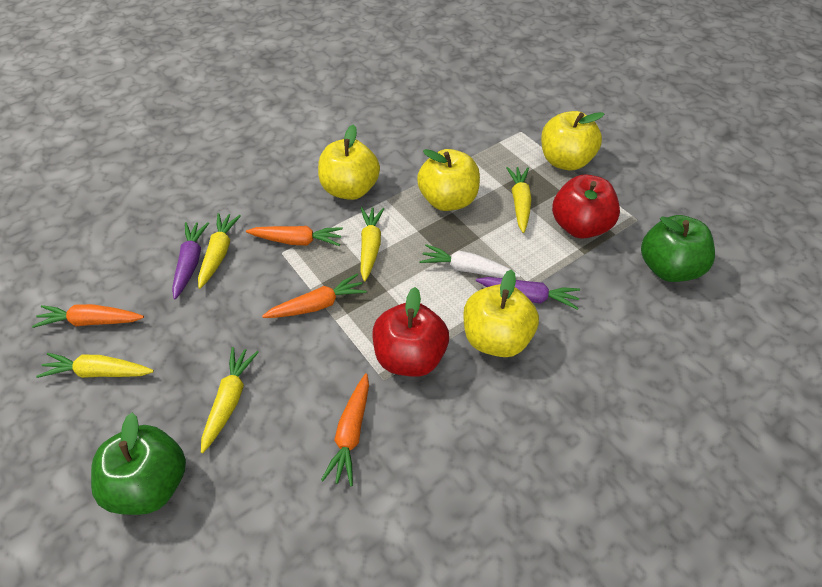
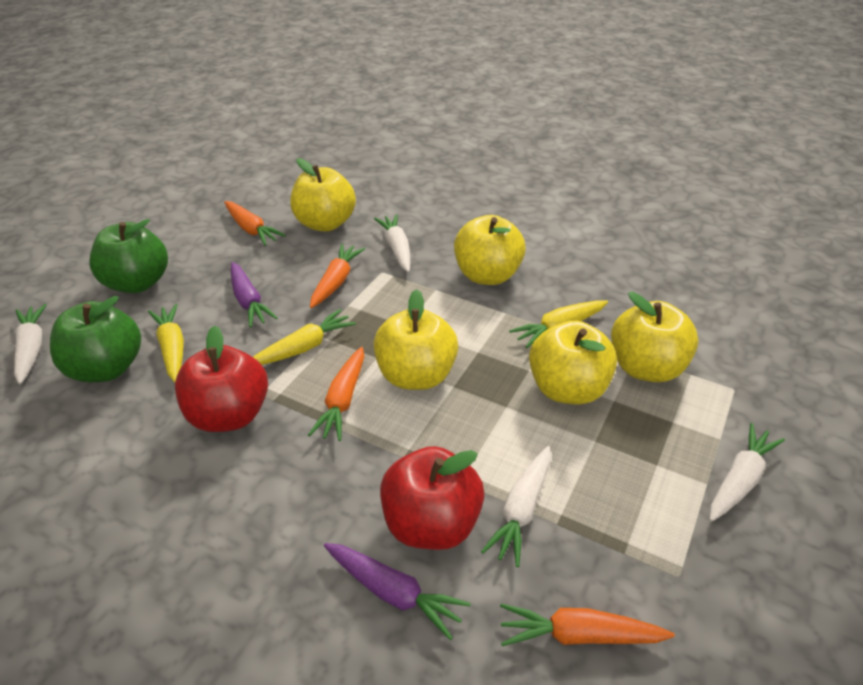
white carrot: [419,244,520,278] = 1 -> [14,304,47,384] [374,214,410,272] [481,446,551,567] [710,423,785,521] = 4
yellow apple: [318,125,380,200] [417,149,480,211] [463,269,539,357] [541,111,604,171] = 4 -> [290,158,356,232] [374,289,458,390] [454,215,526,285] [529,321,617,404] [611,292,699,382] = 5
yellow carrot: [36,353,154,378] [198,213,241,289] [201,347,259,453] [361,207,385,281] [506,167,532,233] = 5 -> [148,304,184,382] [253,309,356,365] [509,300,608,348] = 3

